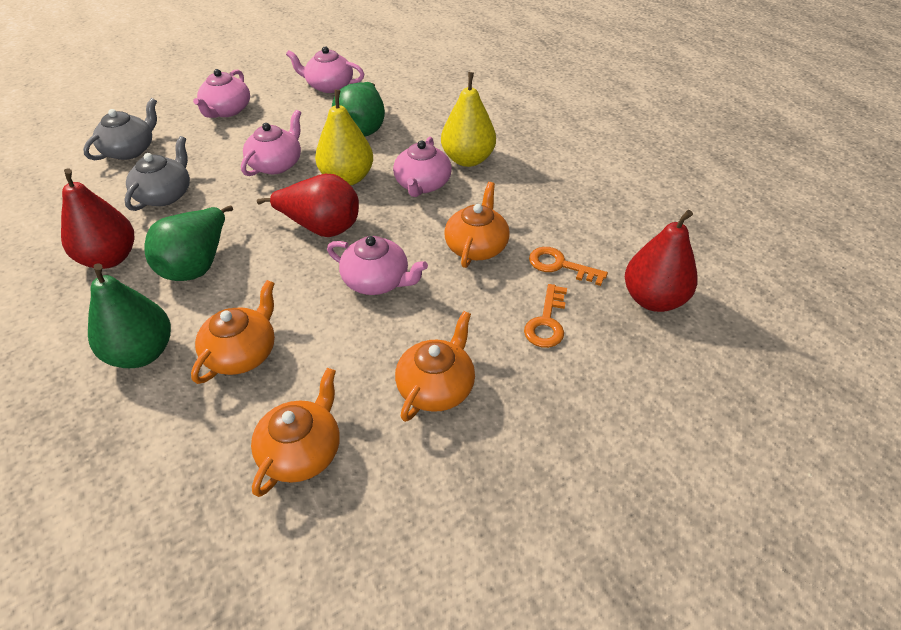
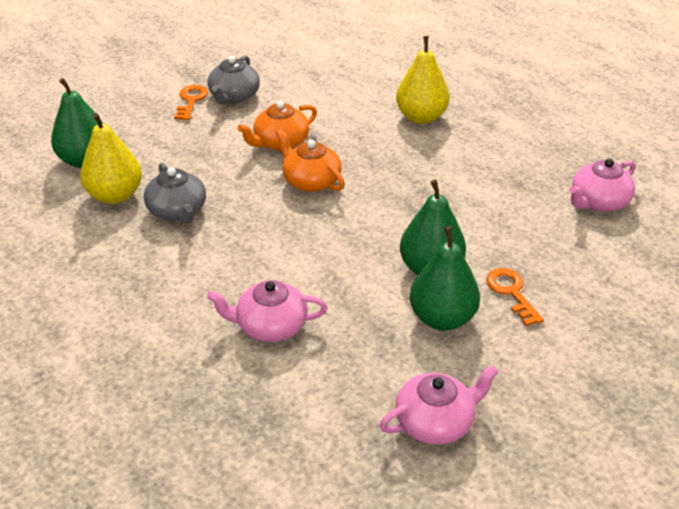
orange teapot: [191,280,275,384] [251,368,340,497] [395,311,475,422] [444,182,510,268] = 4 -> [237,101,317,151] [276,128,345,192] = 2
pink teapot: [193,69,250,118] [241,110,301,176] [286,46,364,93] [327,236,428,295] [393,137,452,197] = 5 -> [207,280,328,342] [380,365,499,445] [569,159,635,212] = 3
red pear: [61,168,134,269] [257,174,359,237] [625,210,698,312] = 3 -> none = 0

